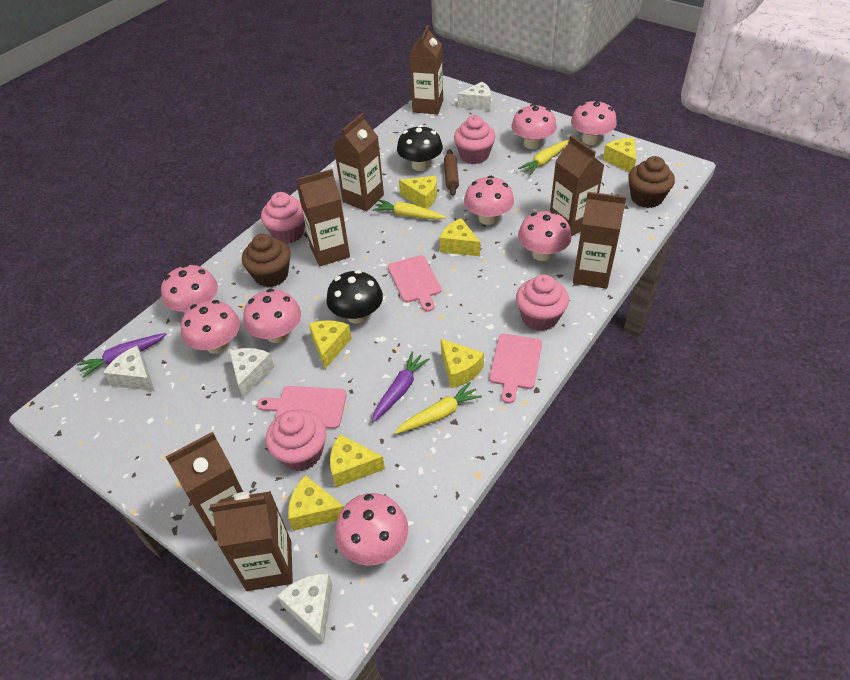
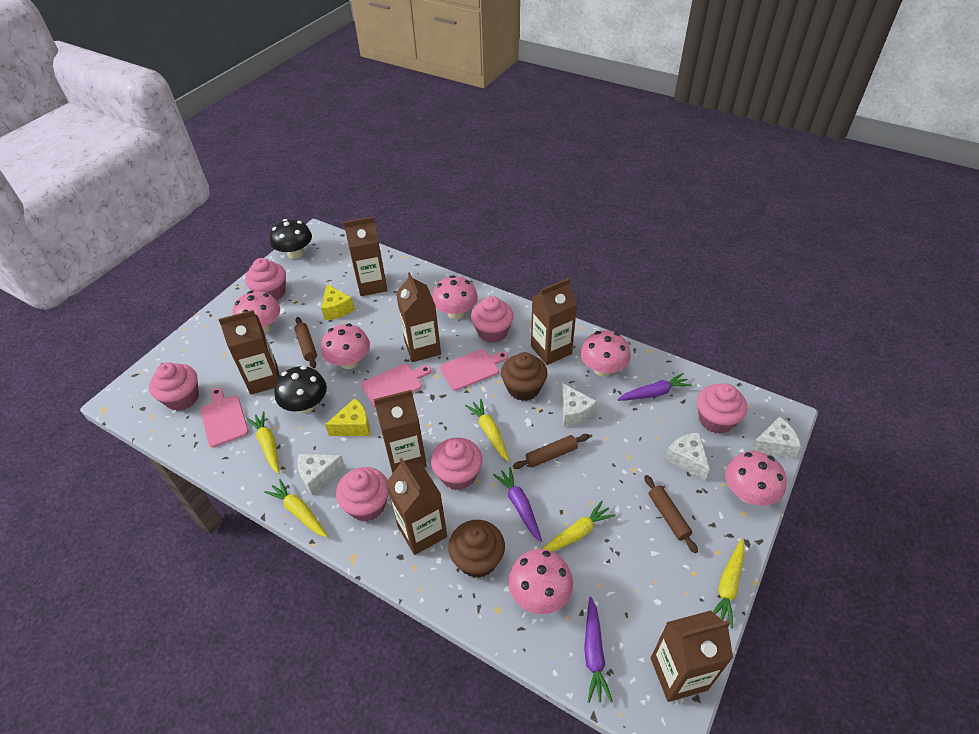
brown rolling pin: [444,149,459,196] = 1 -> [294,317,317,368] [513,434,590,469] [644,475,698,553] = 3
pink cupcake: [261,192,305,244] [266,409,326,471] [454,115,495,164] [516,274,569,331] = 4 -> [149,362,199,411] [245,258,286,300] [336,467,389,521] [431,438,483,490] [471,296,514,343] [697,383,747,434] = 6
pink mushroom: [161,264,218,312] [181,300,240,354] [243,289,301,343] [335,493,408,566] [464,176,514,225] [511,104,557,149] [518,211,572,261] [571,100,617,145] = 8 -> [233,291,280,333] [321,323,370,369] [432,275,478,319] [508,549,573,614] [580,330,631,376] [725,451,787,506] = 6
purple carrot: [77,333,167,378] [372,351,430,422] = 2 -> [493,467,542,542] [584,597,613,703] [617,373,692,401] = 3
yellow carrot: [373,199,446,220] [394,382,482,434] [518,140,569,175] = 3 -> [247,411,280,474] [264,479,328,537] [465,399,509,462] [542,501,616,552] [713,539,745,628] = 5
yellow cheese: [288,475,344,531] [309,320,352,369] [330,434,385,488] [399,176,437,209] [440,218,480,256] [441,339,484,388] [603,138,636,173] = 7 -> [321,284,355,320] [325,398,370,436] = 2

